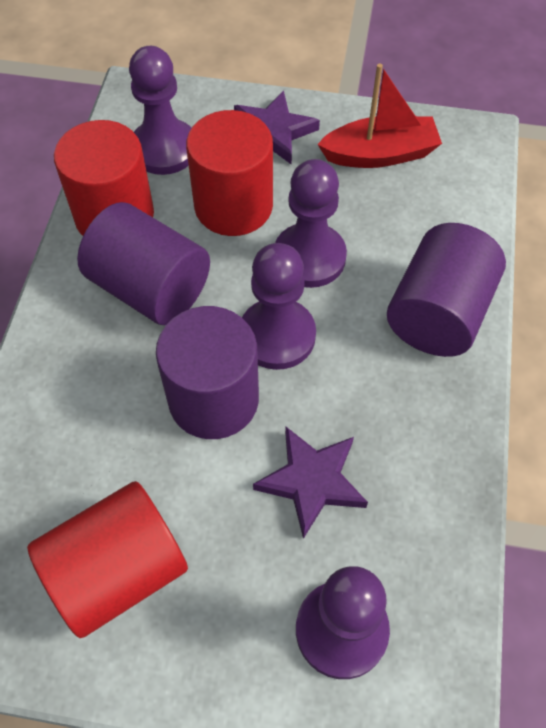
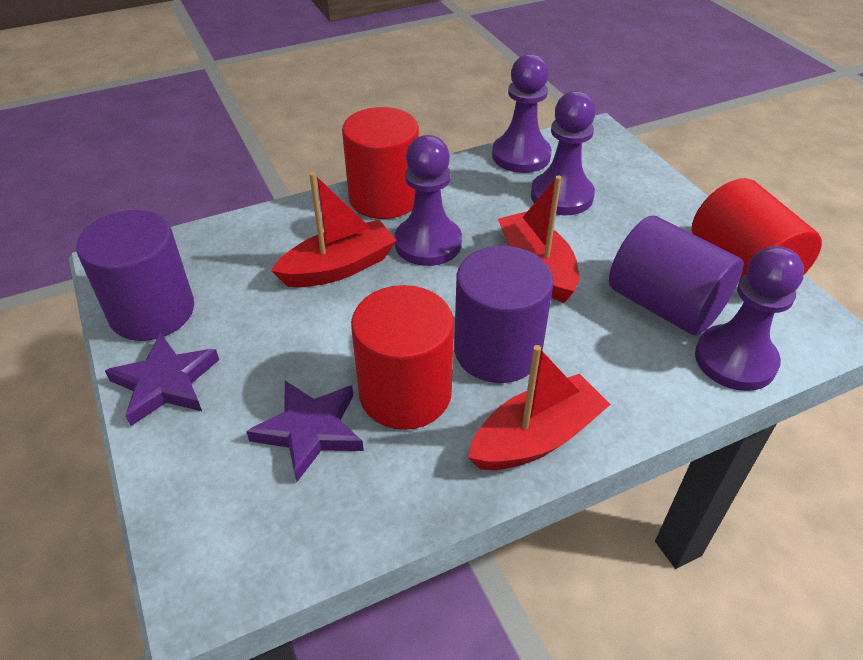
red boat: [317,64,442,168] = 1 -> [271,172,397,288] [468,345,611,470] [498,175,579,303] = 3

